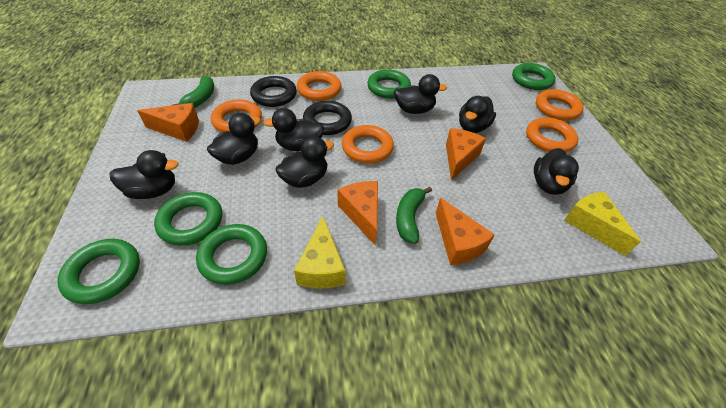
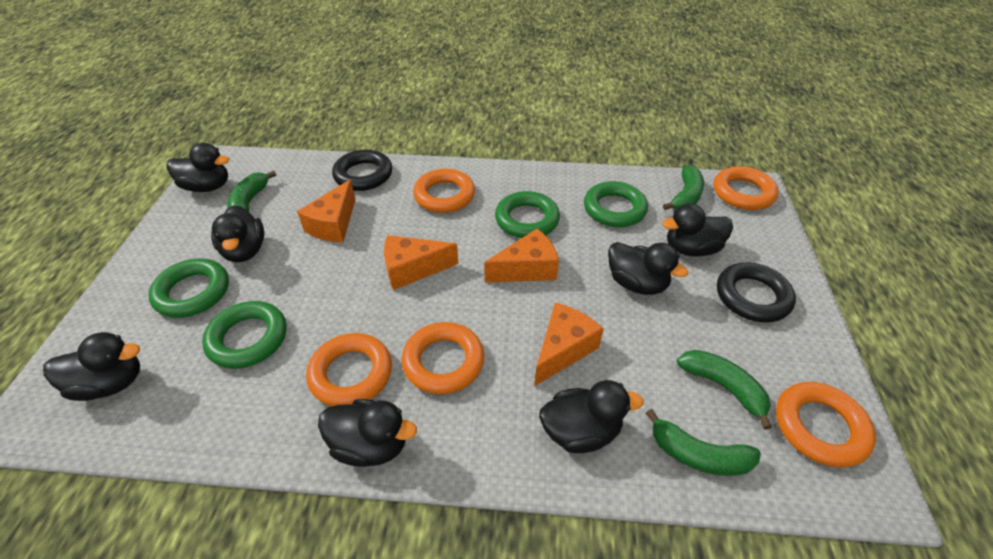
green banana: [173,76,214,108] [396,187,432,244] = 2 -> [227,170,277,212] [646,409,761,476] [663,165,704,210] [677,350,772,429] = 4
green ring: [57,239,140,304] [154,192,222,246] [196,224,267,285] [367,69,411,99] [512,63,556,90] = 5 -> [148,259,229,318] [202,301,287,369] [495,191,560,238] [584,181,648,227] = 4
yellow cheese: [294,216,346,288] [564,192,641,256] = 2 -> none = 0

